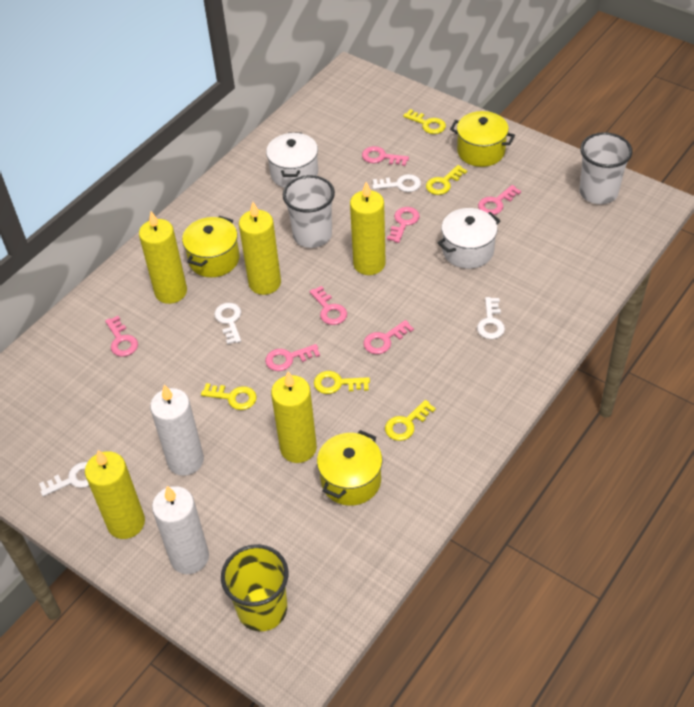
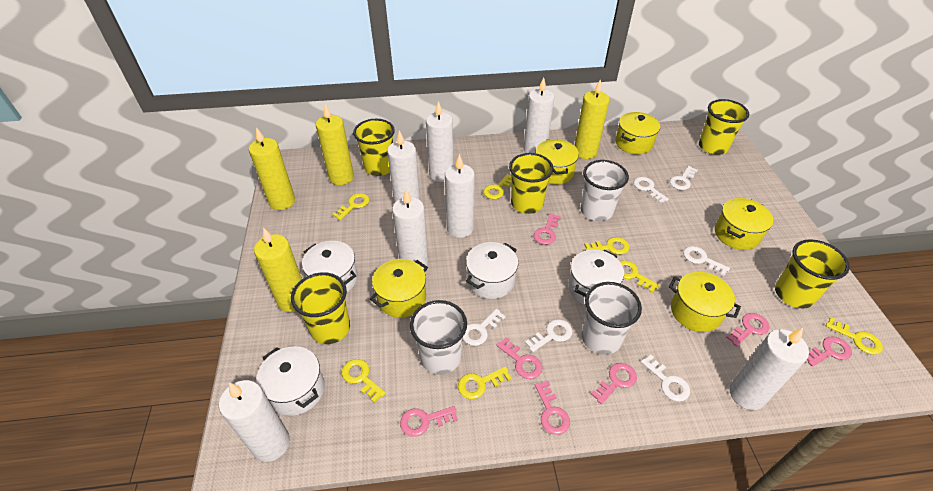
white candle: [150,385,204,476] [152,486,209,574] = 2 -> [219,380,290,462] [387,130,420,203] [392,189,428,270] [426,101,454,182] [445,154,475,238] [523,77,554,153] [729,328,809,410] = 7
white cup: [283,175,335,248] [579,132,632,204] = 2 -> [410,300,467,375] [581,160,629,221] [582,282,642,355] = 3
white key: [39,462,89,497] [214,303,241,345] [372,174,421,192] [477,297,505,339] = 4 -> [463,309,506,346] [525,319,572,352] [634,177,669,204] [641,355,690,401] [670,166,698,190] [683,246,730,276] = 6
white pot: [266,133,318,188] [438,208,500,269] = 2 -> [257,346,325,416] [302,241,358,292] [466,242,518,299] [568,250,624,306] = 4
yellow candle: [85,450,145,539] [139,211,187,304] [239,202,281,295] [271,372,317,463] [350,182,386,275] = 5 -> [249,127,295,210] [254,227,302,312] [316,104,354,185] [575,79,610,159] = 4
yellow cup: [221,544,288,631] = 1 -> [291,272,350,344] [353,119,395,176] [509,153,554,214] [699,99,749,155] [775,239,850,309] = 5
yellow key: [201,383,257,410] [314,371,370,394] [385,400,436,441] [403,109,446,134] [426,165,467,195] = 5 -> [332,193,369,220] [342,359,386,403] [458,366,512,399] [483,174,512,199] [584,237,629,255] [620,260,659,293] [826,317,883,355] = 7
yellow pot: [182,216,239,277] [317,430,382,506] [450,111,515,167] = 3 -> [370,259,428,318] [535,139,579,185] [615,112,660,154] [669,272,741,332] [715,198,773,250] = 5

